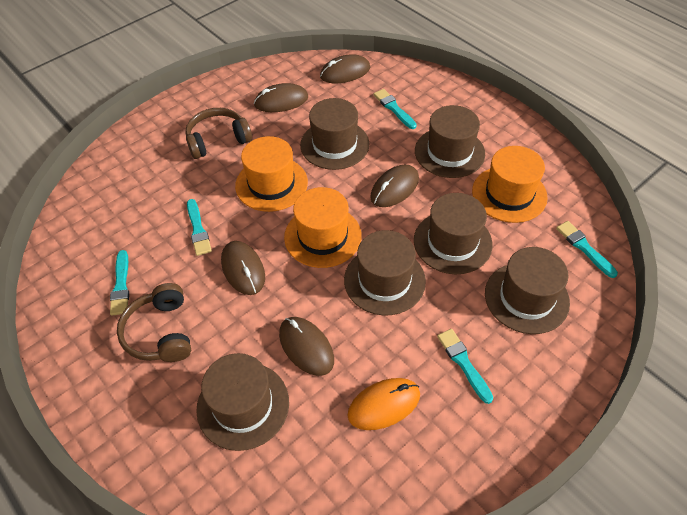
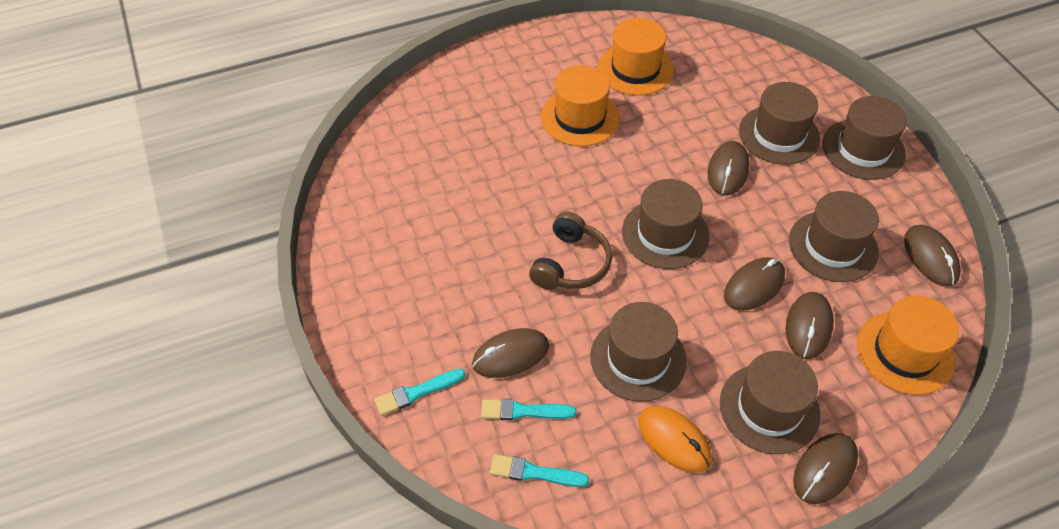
brown headphones: [117,283,191,362] [185,108,252,159] = 2 -> [529,212,612,290] = 1
brown mouse: [221,241,265,295] [254,83,308,112] [279,317,334,376] [320,54,370,83] [370,165,419,207] = 5 -> [472,328,549,378] [707,141,750,196] [724,257,785,311] [786,292,834,359] [793,433,858,504] [904,225,961,287] = 6
turquoise brush: [110,250,129,316] [187,199,212,256] [373,89,417,129] [437,329,493,404] [556,221,618,278] = 5 -> [374,369,465,416] [481,399,576,420] [490,454,589,487] = 3

